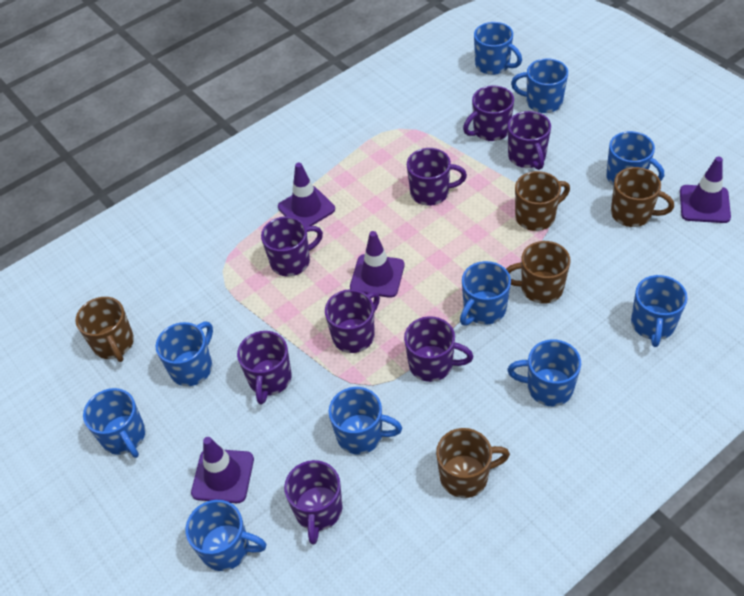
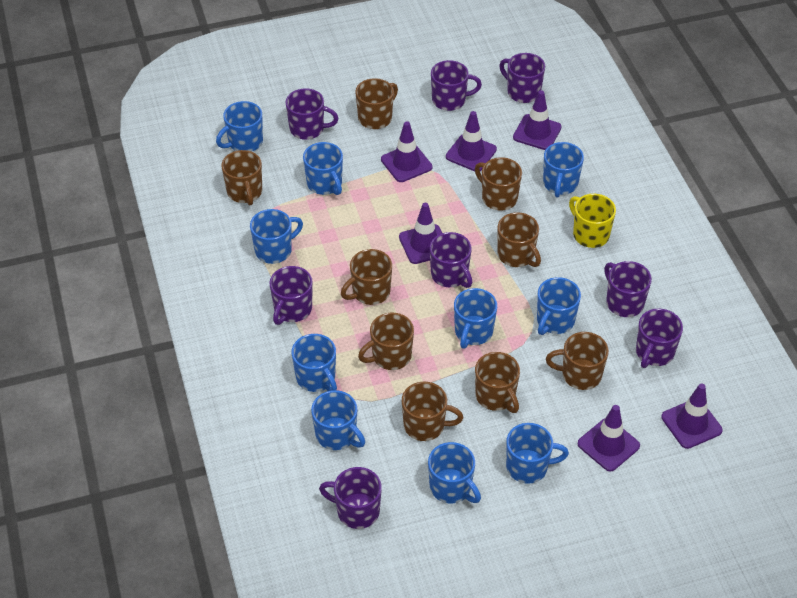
brown mug: [76,297,134,362] [436,428,510,498] [506,241,570,304] [515,171,570,231] [611,167,674,227] = 5 -> [221,150,262,205] [341,249,392,305] [356,78,398,129] [358,313,414,370] [402,382,463,441] [475,157,522,211] [475,352,520,413] [497,212,541,267] [546,332,609,390] = 9
purple traffic cone: [191,437,254,503] [278,163,335,227] [350,231,405,298] [680,157,731,223] = 4 -> [381,121,433,182] [399,203,442,264] [446,111,497,171] [513,90,562,150] [578,405,640,471] [661,384,723,449] = 6
yellow mug: none = 0 -> [569,194,616,248] = 1

